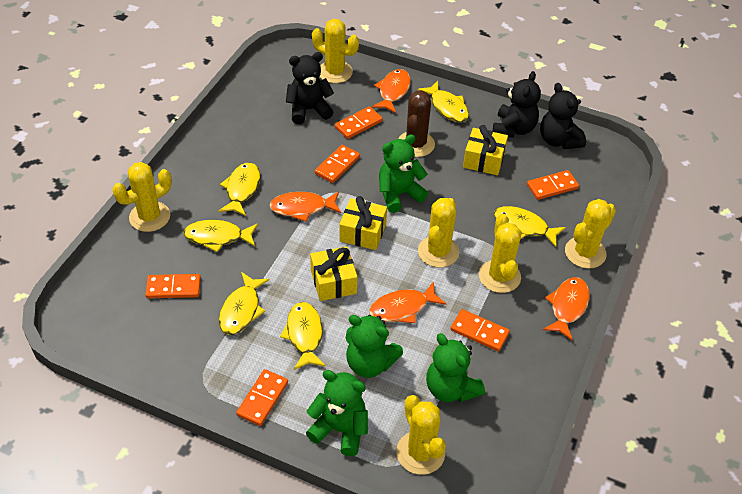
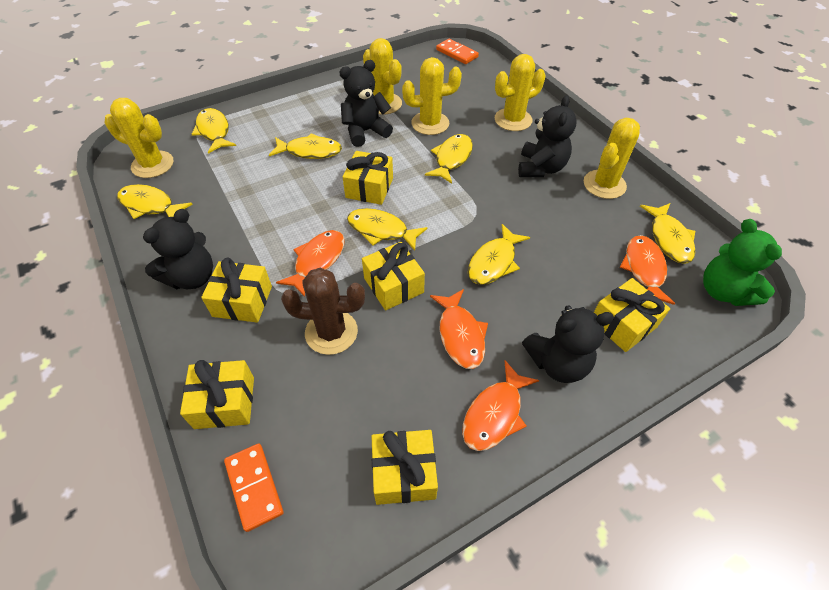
black teddy bear: [286,52,334,124] [493,71,541,138] [540,83,586,149] = 3 -> [143,209,213,289] [339,60,393,147] [518,96,577,177] [522,305,614,383] = 4
green teddy bear: [306,370,368,456] [346,315,403,378] [379,134,428,213] [426,333,485,402] = 4 -> [703,219,782,306] = 1
orange domino: [145,274,201,298] [236,369,288,426] [315,145,360,183] [335,106,383,139] [451,309,510,351] [527,170,579,200] = 6 -> [224,443,284,532] [436,39,479,64] = 2
yellow cactus: [112,162,172,232] [312,19,359,83] [396,395,446,475] [418,198,459,267] [479,214,521,293] [565,199,616,269] = 6 -> [105,98,174,178] [363,38,402,114] [402,57,462,135] [495,54,545,131] [584,118,640,199] = 5
yellow fish: [184,220,258,252] [219,163,260,216] [219,272,270,335] [280,302,326,370] [418,81,469,122] [494,206,566,247] = 6 -> [117,184,193,219] [191,108,236,154] [269,133,342,159] [347,208,428,251] [425,134,473,184] [468,224,530,285] [640,203,695,264] = 7
yellow gift: [310,246,358,301] [339,196,387,250] [463,125,508,175] = 3 -> [180,360,254,429] [201,258,272,323] [343,151,393,205] [362,242,425,310] [371,430,438,505] [594,278,670,352] = 6

